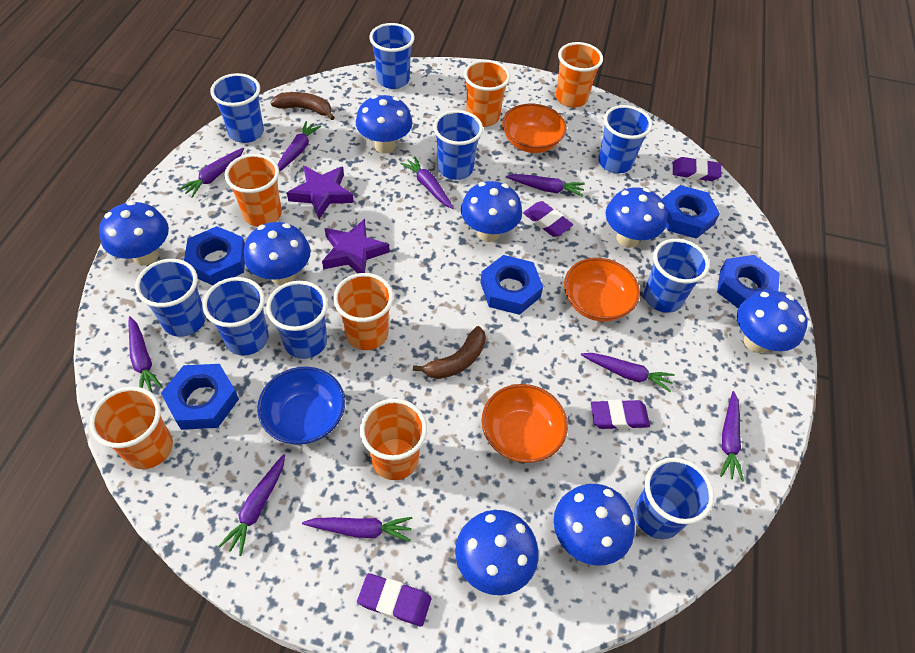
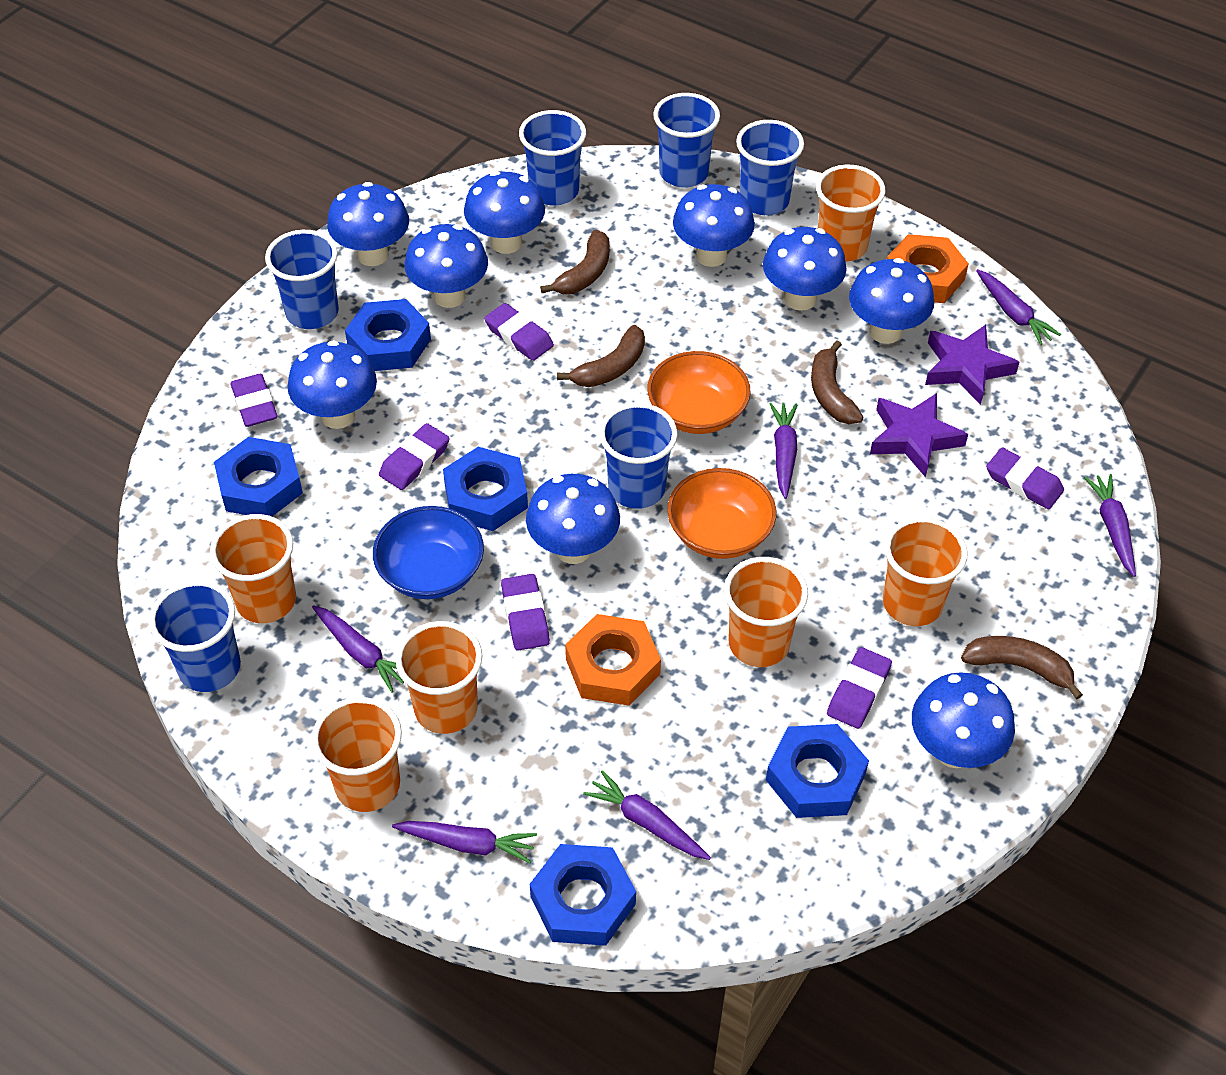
blue cup: [135,259,206,337] [203,277,269,356] [210,73,264,143] [266,281,328,359] [369,23,415,89] [433,110,483,180] [598,105,652,173] [634,457,714,539] [644,239,709,313] = 9 -> [149,581,241,692] [265,230,339,329] [519,110,586,206] [599,403,678,509] [653,93,720,188] [736,120,804,215] = 6
blue mushroom: [99,201,169,265] [244,222,310,285] [356,95,412,153] [455,510,539,595] [461,181,522,242] [554,484,635,566] [606,187,667,248] [737,290,807,353] = 8 -> [288,340,377,429] [327,182,409,266] [405,224,488,308] [464,171,545,254] [526,474,620,564] [673,184,755,267] [763,227,847,311] [849,258,934,344] [912,672,1015,768] = 9
brown banana: [270,92,335,120] [413,326,486,379] = 2 -> [540,230,610,294] [557,325,645,387] [811,341,864,424] [961,636,1083,700] = 4
orange bowl: [482,384,568,463] [502,104,567,153] [564,258,640,322] = 3 -> [647,351,751,434] [667,468,776,559] = 2
orange nut: none = 0 -> [565,614,661,706] [887,234,969,303] = 2
purple carrot: [129,316,163,392] [179,148,245,198] [218,454,285,556] [277,121,321,172] [302,517,412,542] [400,156,453,209] [506,174,585,197] [581,353,674,392] [720,391,744,482] = 9 -> [312,605,404,693] [392,821,537,863] [583,770,711,860] [770,403,797,499] [976,269,1061,345] [1084,474,1136,577] = 6
purple eraser: [357,573,431,627] [523,201,573,237] [591,399,650,429] [673,157,722,181] = 4 -> [231,374,277,427] [379,423,450,490] [484,303,554,361] [501,574,550,651] [827,647,892,729] [986,447,1064,509] = 6

